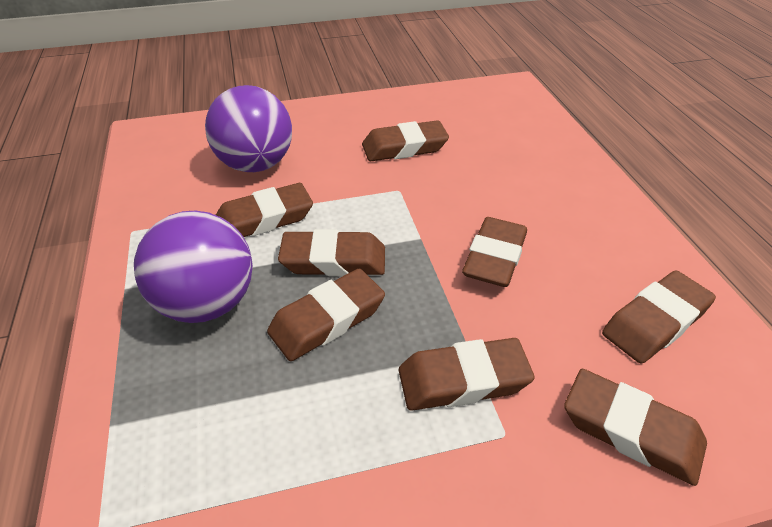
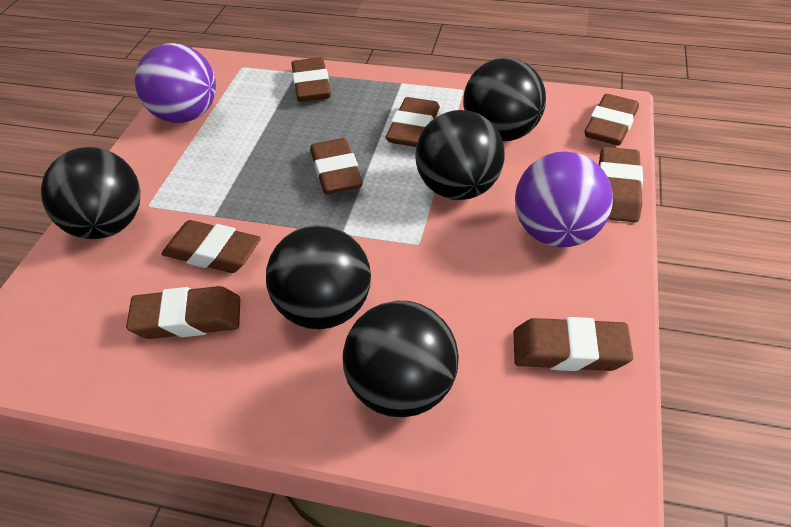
black ball: none = 0 -> [41,147,141,239] [266,225,371,329] [343,301,459,417] [415,110,505,200] [463,58,546,141] = 5

